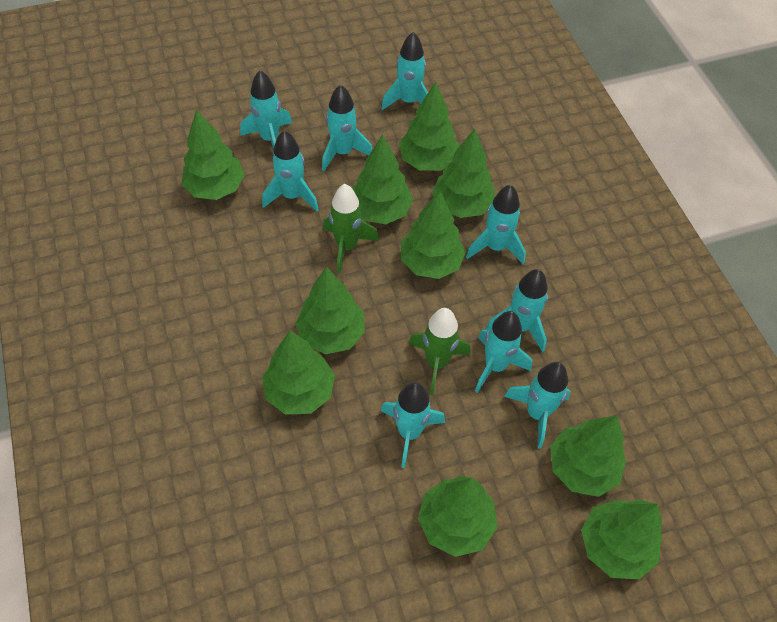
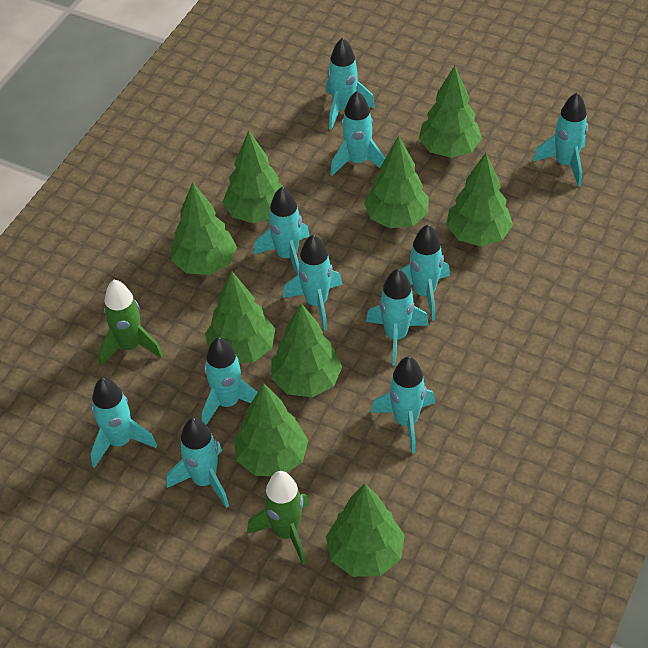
green tree: [182,110,245,200] [262,331,335,414] [295,267,365,354] [352,135,413,224] [399,82,459,171] [401,190,466,279] [418,476,497,557] [432,129,495,218] [550,416,626,497] [581,499,663,579] = 10 -> [171,182,237,275] [205,271,275,364] [223,130,285,223] [234,383,308,476] [271,303,342,397] [326,484,405,577] [364,136,429,228] [419,66,482,158] [446,153,513,246] = 9
turquoise rocket: [240,70,292,150] [262,130,319,211] [322,84,372,171] [380,382,445,468] [381,32,428,110] [466,185,526,264] [475,311,532,393] [486,269,548,352] [504,362,571,449] = 9 -> [91,378,157,468] [166,418,229,508] [202,337,258,425] [254,187,310,275] [283,235,343,330] [326,38,375,130] [330,91,385,176] [366,269,429,366] [370,356,435,454] [400,225,450,321] [533,93,588,187] = 11

